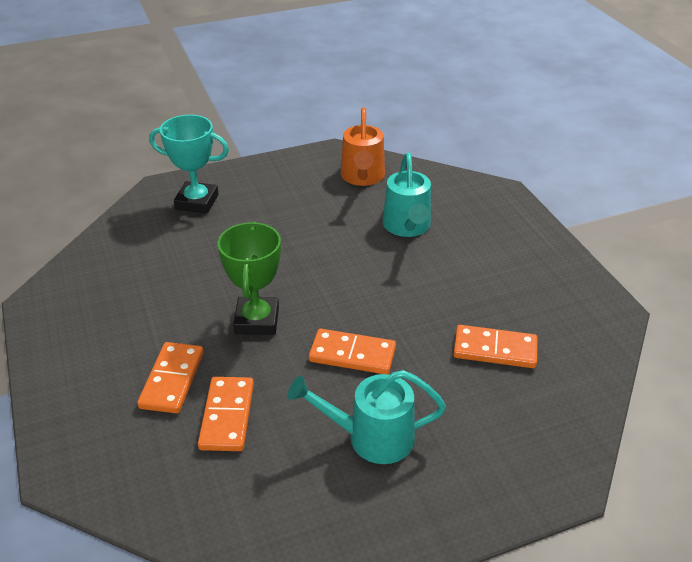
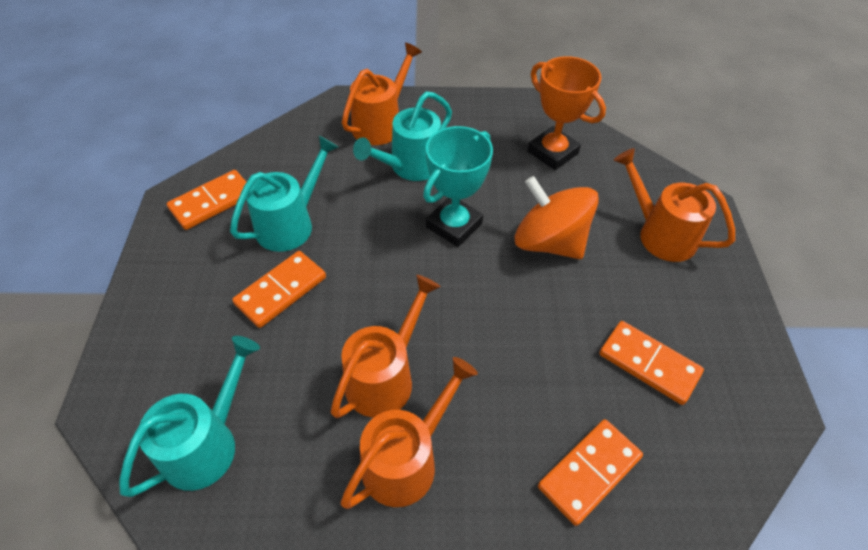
green trophy: [217,222,281,335] = 1 -> none = 0
orange spinning top: none = 0 -> [514,176,599,259] = 1
orange trophy: none = 0 -> [528,56,606,170] = 1
orange watering can: [341,107,385,186] = 1 -> [330,275,441,418] [340,357,478,509] [342,42,422,145] [614,148,735,262] = 4
turquoise watering can: [288,370,446,464] [383,153,431,237] = 2 -> [119,336,260,497] [230,136,339,252] [353,92,452,181] = 3

